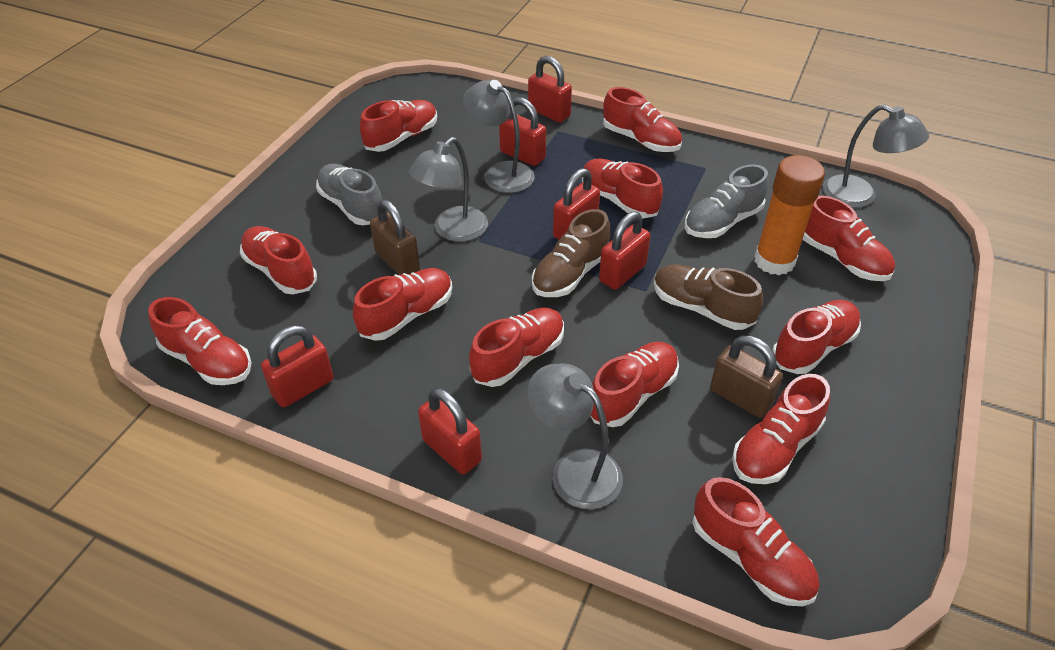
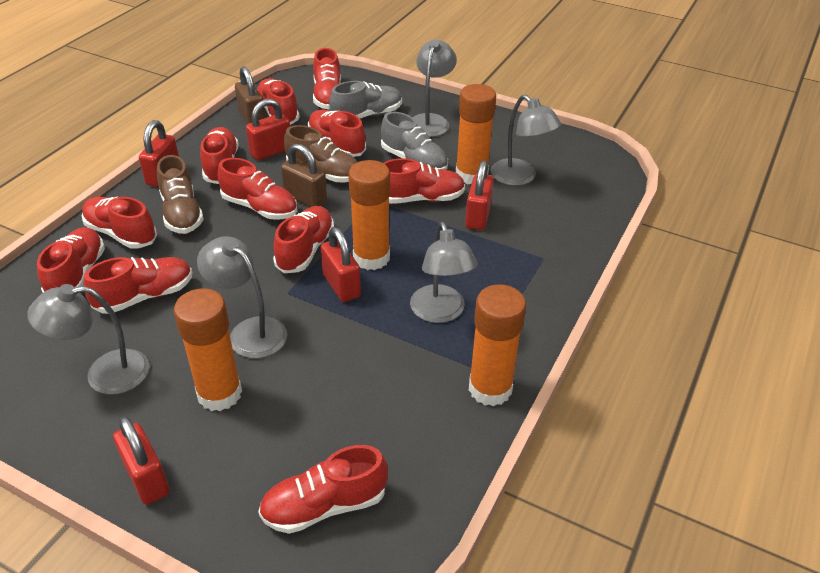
grey lamp: [408,137,488,242] [463,80,535,193] [527,363,623,509] [823,105,929,208] = 4 -> [27,284,150,395] [197,236,287,358] [410,222,478,323] [413,39,457,137] [491,95,561,186] = 5
orange glue stick: [754,155,825,275] = 1 -> [174,288,242,411] [348,160,390,270] [456,84,496,185] [469,284,526,406] = 4
red padlock: [261,325,334,407] [418,388,482,474] [499,97,546,166] [528,56,572,123] [553,168,600,240] [599,211,651,290] = 6 -> [113,416,170,505] [139,120,179,187] [246,99,290,161] [321,227,361,302] [465,160,494,230] = 5
red shoe: [148,297,251,385] [240,226,317,294] [353,268,452,341] [360,100,437,152] [469,308,564,387] [582,159,663,218] [590,342,679,427] [603,87,682,152] [692,477,819,606] [732,374,830,484] [772,300,861,374] [803,196,895,281] = 12 -> [37,227,105,293] [82,197,157,249] [84,257,192,314] [200,127,239,184] [218,158,297,220] [257,78,300,125] [258,445,388,534] [273,206,334,273] [308,110,366,157] [313,48,341,110] [384,158,465,204] = 11

